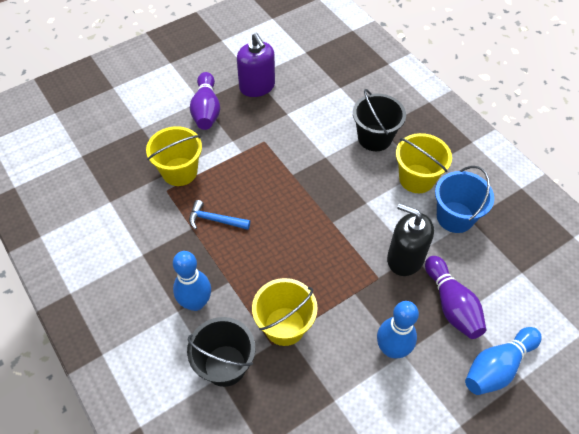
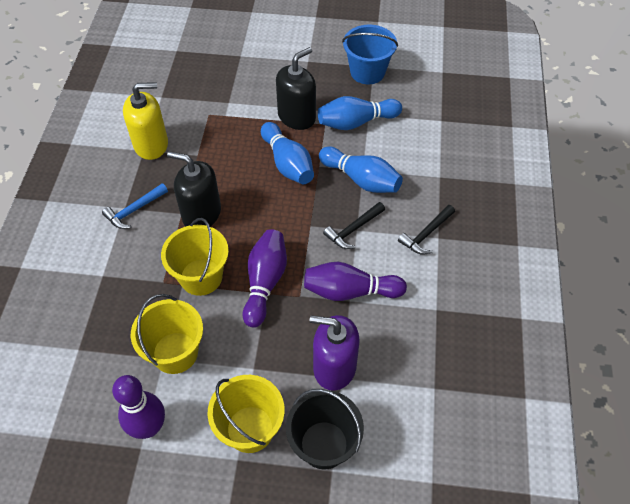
black bucket: [187,317,255,387] [353,89,406,151] = 2 -> [286,389,364,469] = 1
black hammer: none = 0 -> [323,202,385,249] [398,205,455,255] = 2
black soap dispenser: [387,203,434,276] = 1 -> [167,151,221,226] [276,47,316,130] = 2
purple bowling pin: [190,72,220,130] [425,256,486,339] = 2 -> [112,375,165,439] [242,229,287,327] [304,262,407,301] = 3
yellow soap dispenser: none = 0 -> [123,82,168,160] = 1

